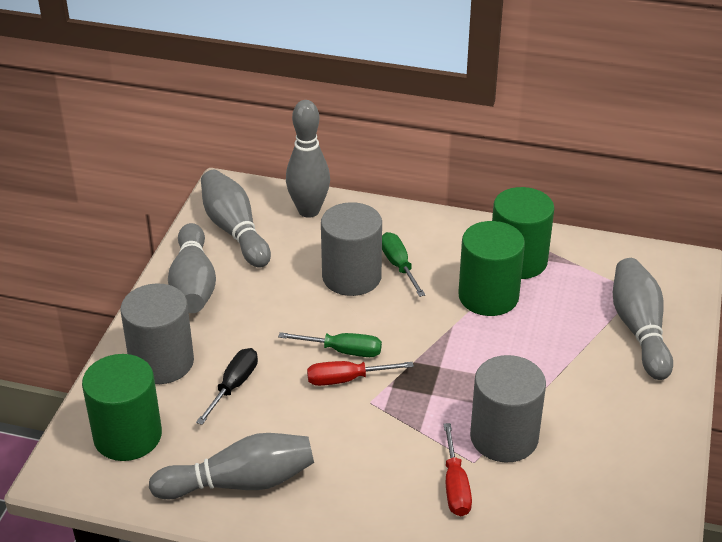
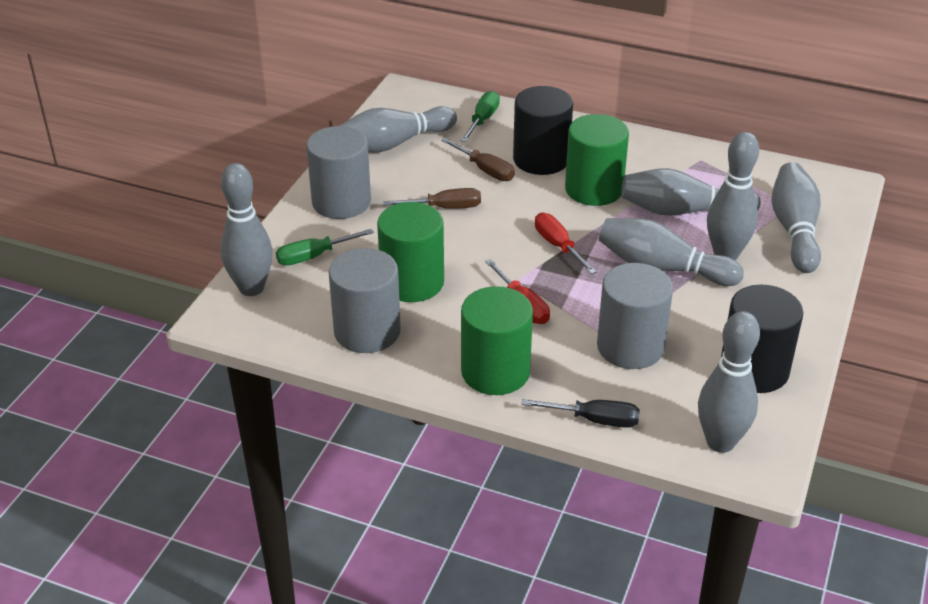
black cylinder: none = 0 -> [513,86,573,175] [721,284,803,393] = 2
brown screwdriver: none = 0 -> [383,188,481,209] [441,138,515,181] = 2
grey bowling pin: [149,433,314,500] [168,223,216,313] [201,170,271,268] [286,100,330,218] [613,258,673,380] = 5 -> [220,163,273,296] [339,106,457,152] [599,218,744,286] [621,168,761,216] [698,311,760,453] [707,132,759,260] [772,162,821,273] = 7

